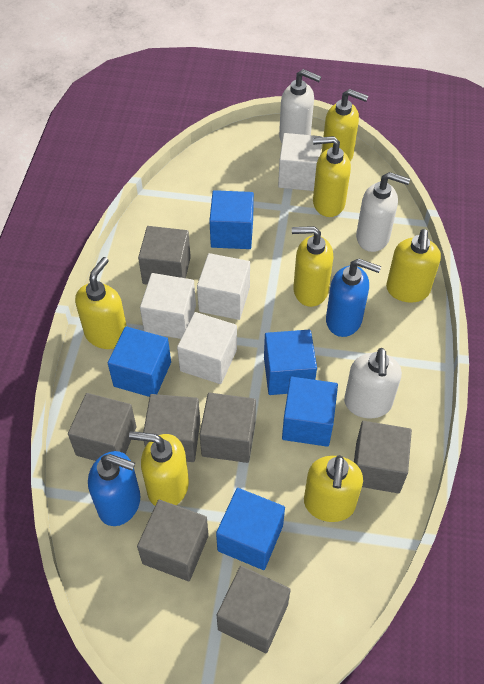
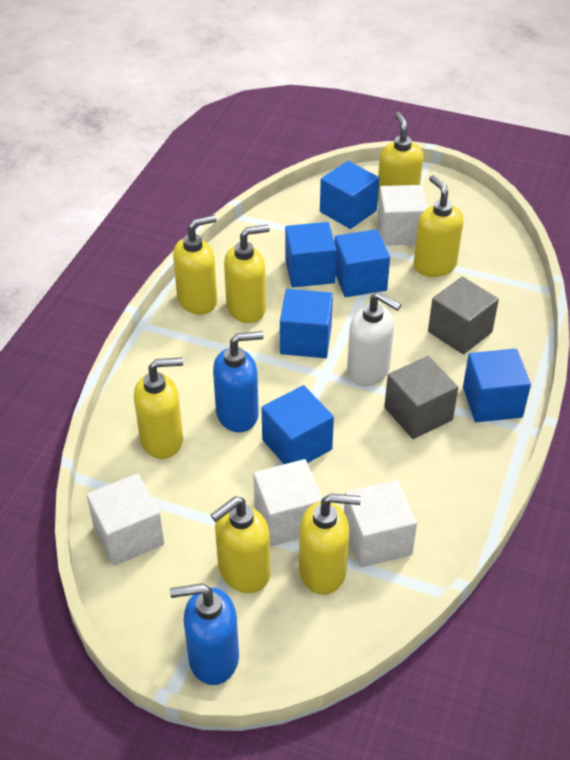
blue cube: [108,326,171,397] [209,190,254,249] [216,488,285,570] [264,330,317,395] [282,377,338,447] = 5 -> [262,385,334,464] [280,289,333,358] [285,222,337,287] [320,161,379,229] [334,229,390,297] [463,349,531,422] = 6
grey cube: [68,393,136,461] [137,500,209,581] [138,226,191,284] [143,394,200,462] [200,393,256,463] [217,566,291,653] [354,421,412,493] = 7 -> [384,356,459,439] [428,277,499,355] = 2
white soap dispenser: [279,69,321,143] [344,348,402,418] [356,172,410,252] = 3 -> [347,292,402,386] = 1

